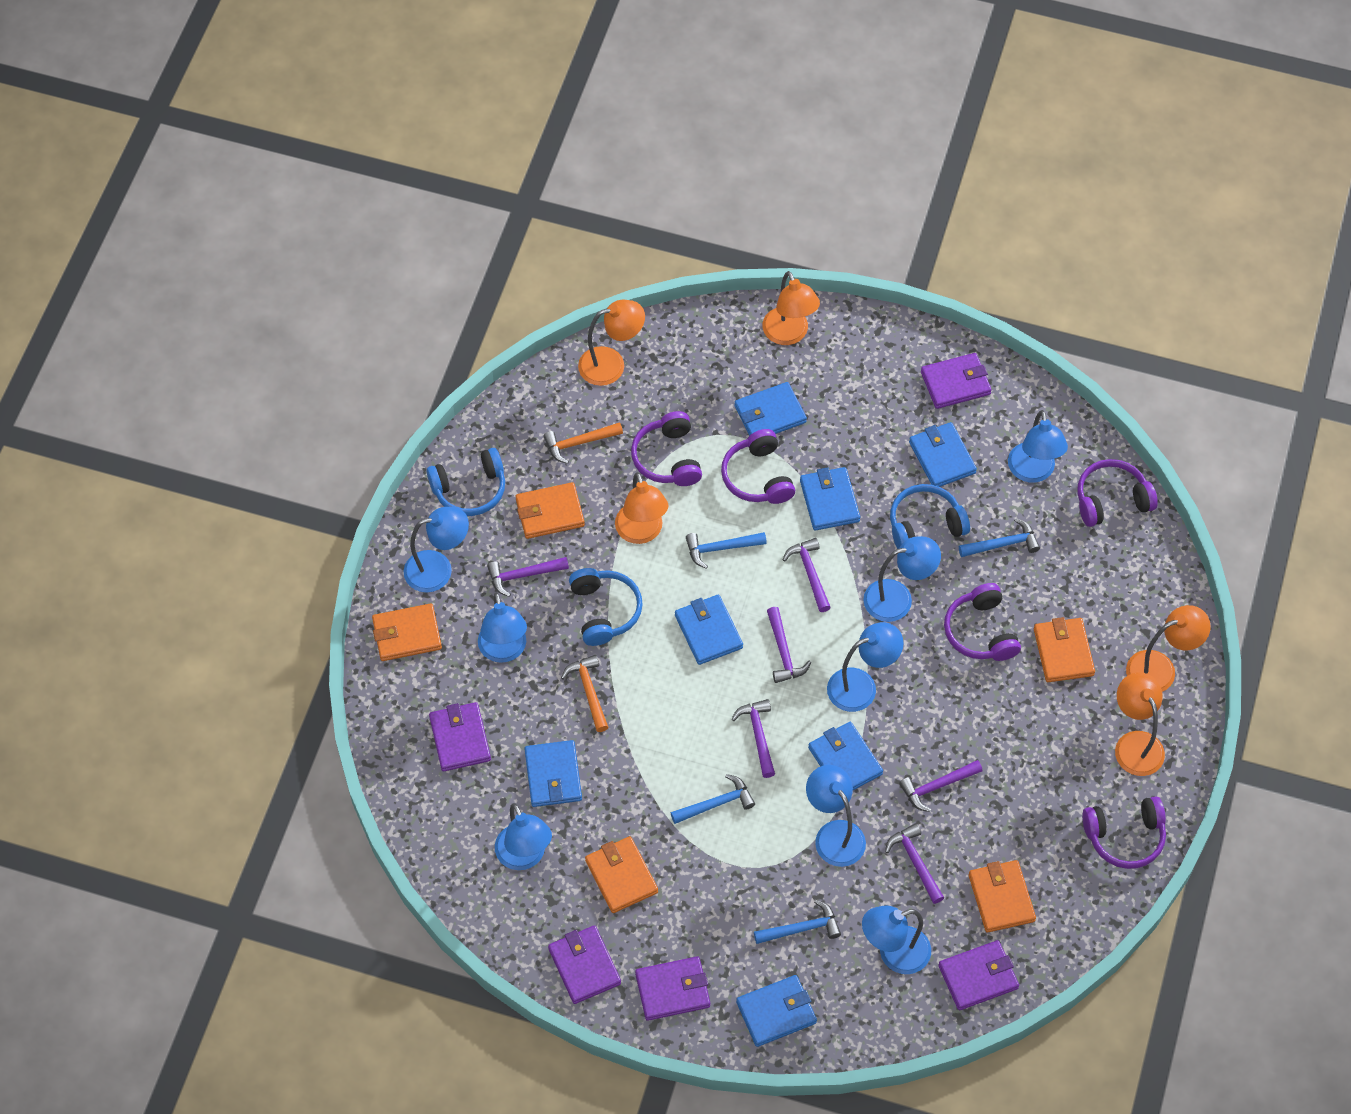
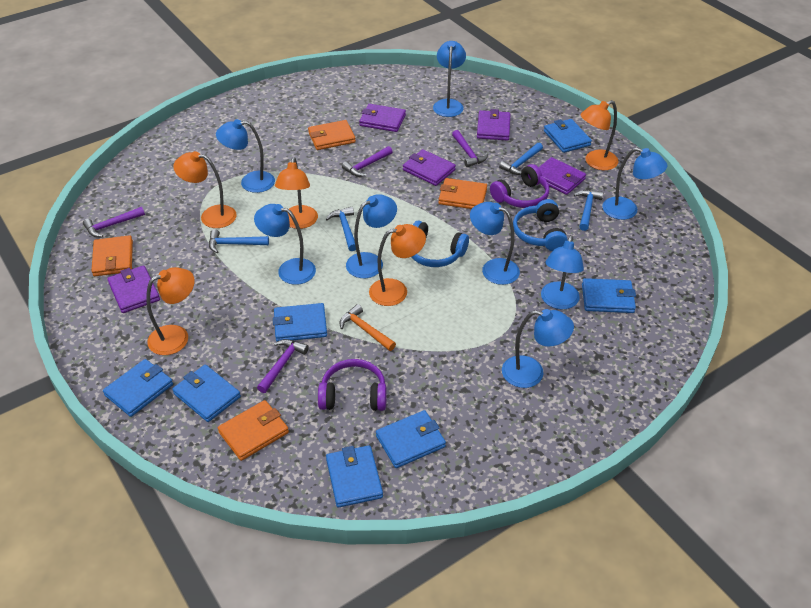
blue headphones: [427,448,505,516] [569,568,643,646] [890,484,970,549] = 3 -> [412,221,469,267] [513,199,568,251] = 2
orange hammer: [543,422,623,464] [561,655,609,732] = 2 -> [339,304,396,351] = 1
orange wallet: [372,603,442,661] [516,482,585,539] [585,836,658,913] [968,860,1036,933] [1034,617,1095,682] = 5 -> [91,235,133,276] [218,400,289,461] [308,120,356,150] [438,178,487,209] = 4
purple hammer: [487,557,569,597] [732,699,775,778] [767,607,811,683] [783,538,831,612] [885,823,944,904] [899,760,982,812] = 6 -> [83,207,145,238] [257,339,309,393] [342,146,393,177] [452,130,488,167] = 4
purple headphones: [631,411,702,486] [721,429,795,504] [944,583,1021,661] [1077,459,1158,527] [1082,796,1166,869] = 5 -> [318,359,387,411] [490,164,550,208] = 2

